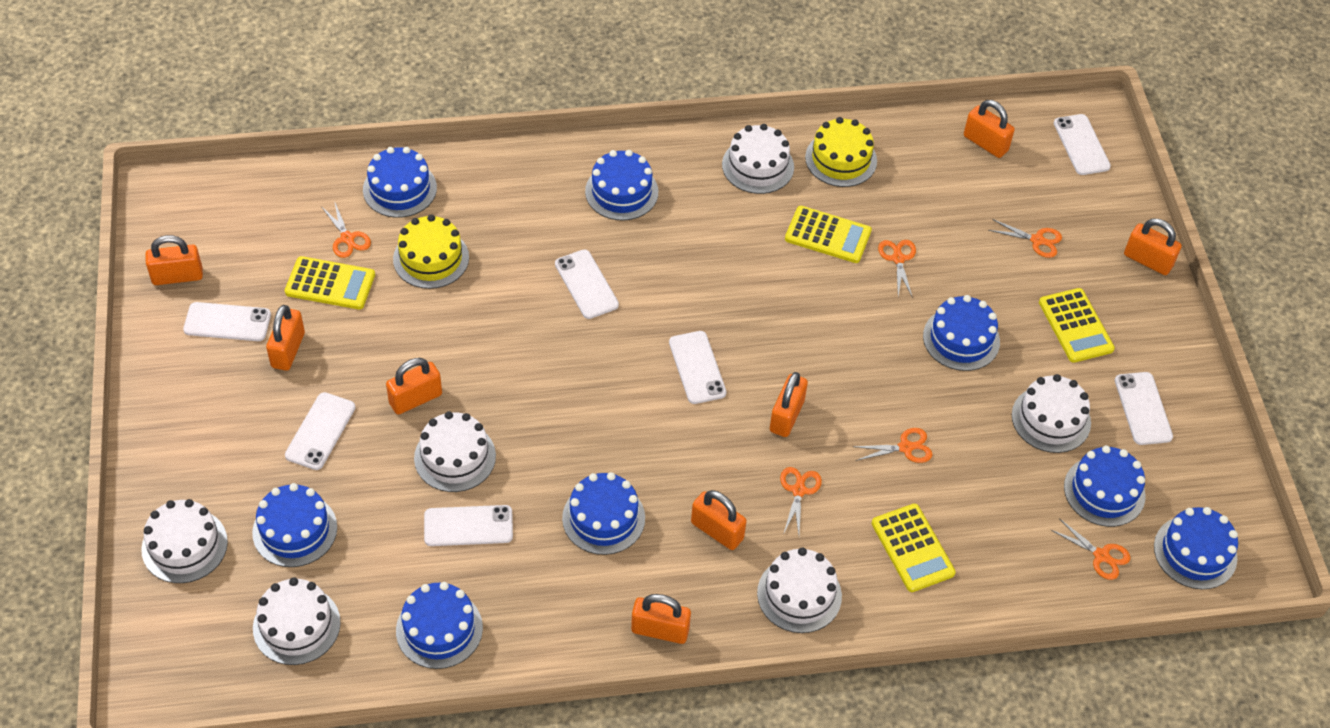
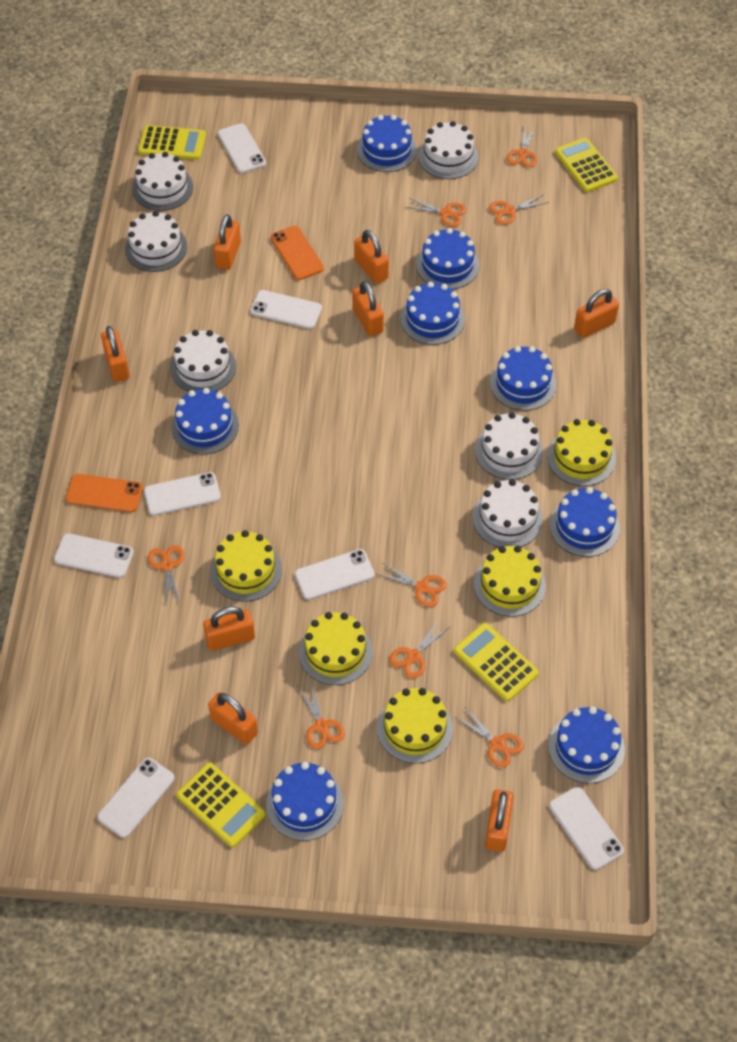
orange phone: none = 0 -> [66,474,143,512] [271,226,324,280] = 2
orange scissors: [321,201,371,258] [780,467,822,535] [852,428,933,463] [878,240,916,298] [988,219,1062,258] [1051,518,1130,580] = 6 -> [148,545,184,604] [298,682,345,749] [377,563,447,607] [390,620,449,678] [407,198,466,227] [456,707,524,767] [489,195,549,225] [506,125,537,167] = 8
yellow cake: [393,214,469,289] [805,117,877,187] = 2 -> [210,530,282,602] [299,612,373,685] [377,688,453,764] [474,546,546,617] [547,419,616,486] = 5

